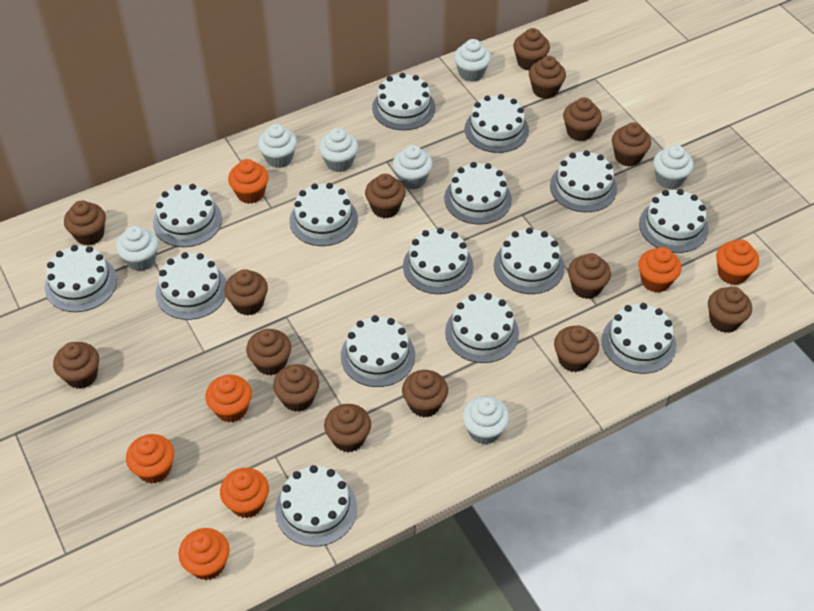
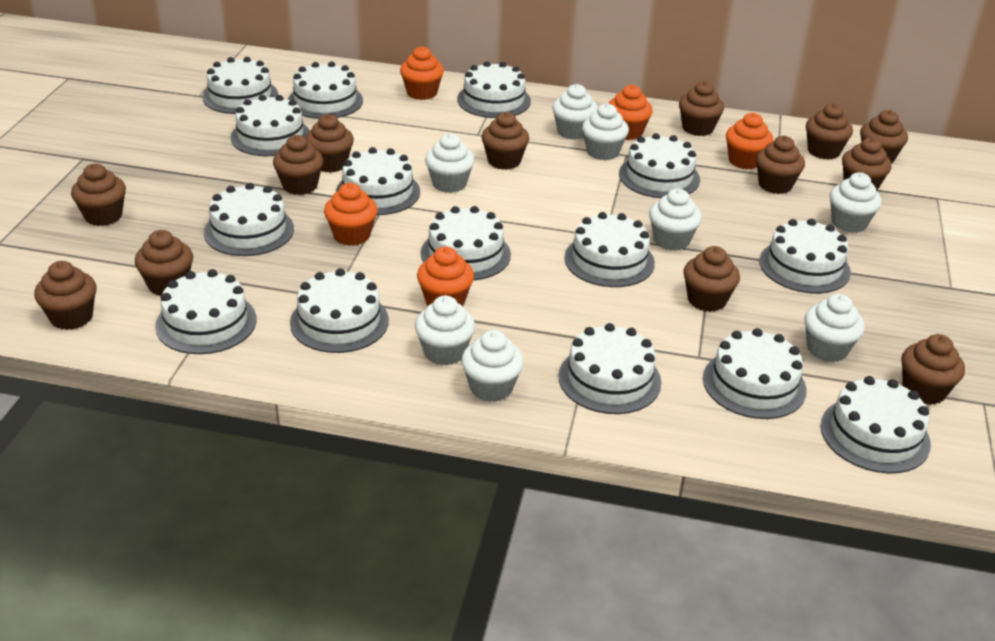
brown cupcake: [53,342,99,389] [64,200,106,246] [224,269,268,315] [246,329,291,375] [273,364,319,412] [324,404,371,452] [365,174,406,218] [402,370,448,418] [513,28,550,71] [529,56,566,99] [554,325,599,372] [563,97,602,141] [568,253,611,299] [612,122,651,167] [708,287,752,333] = 15 -> [34,261,97,330] [71,163,126,226] [135,230,193,296] [273,135,324,195] [305,114,354,173] [482,112,529,170] [679,81,724,136] [683,246,740,312] [756,136,805,194] [806,103,853,160] [842,138,892,191] [860,110,908,164] [901,334,965,405] = 13
orange cupcake: [126,434,174,484] [178,528,230,580] [205,375,252,422] [220,468,269,518] [228,159,269,204] [638,247,681,293] [716,239,759,285] = 7 -> [324,183,377,246] [400,46,444,100] [417,246,474,306] [608,84,653,140] [726,112,773,169] = 5
white cupcake: [116,226,158,271] [258,124,297,168] [319,128,358,172] [393,145,433,190] [454,39,491,82] [462,396,509,445] [653,145,694,189] = 7 -> [415,296,475,365] [425,133,475,193] [461,330,524,402] [552,84,598,140] [582,103,629,160] [649,189,702,251] [804,294,865,362] [829,172,882,233] = 8

